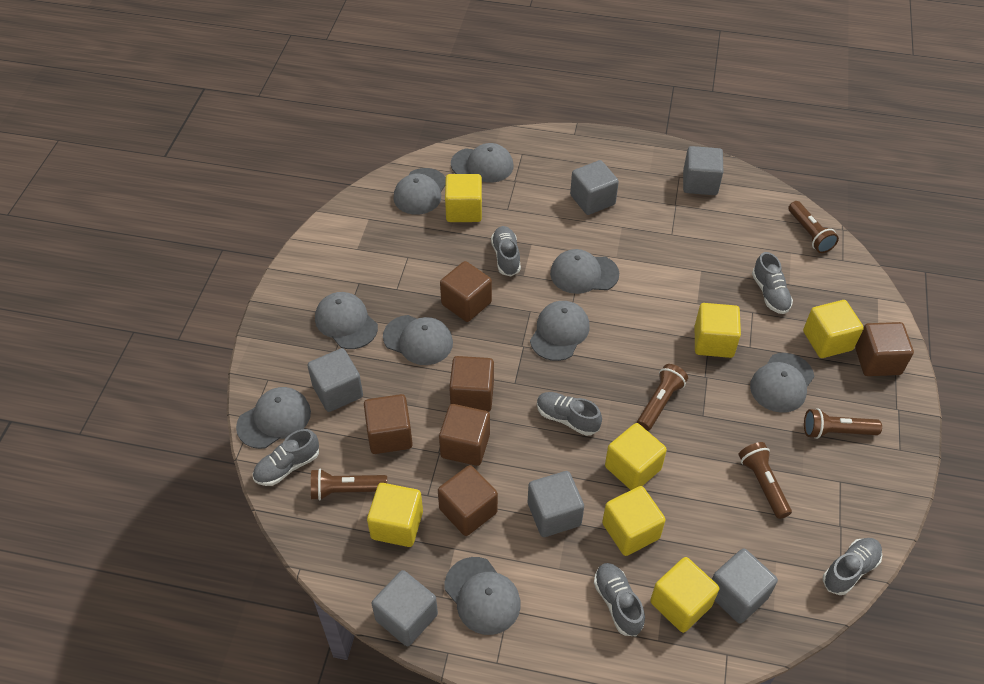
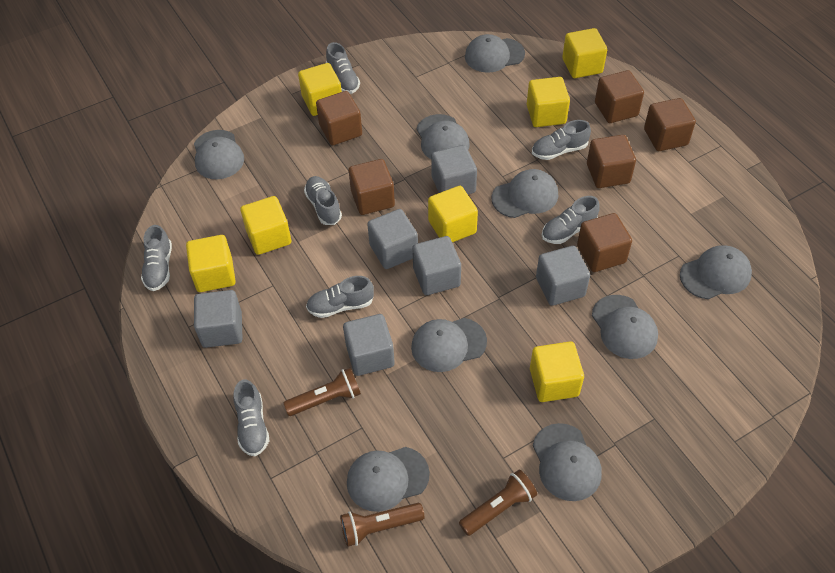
brown flashlight: [311,469,387,500] [637,364,688,431] [738,442,792,519] [788,201,839,253] [804,408,882,439] = 5 -> [283,368,361,416] [340,503,424,547] [459,470,537,536] = 3
grey shoe: [253,429,319,486] [491,226,521,276] [537,392,602,436] [594,563,645,636] [752,252,793,314] [823,538,882,595] = 6 -> [141,225,172,291] [233,380,269,456] [304,176,342,225] [306,276,374,318] [326,42,360,94] [532,120,591,160] [542,196,600,244] = 7

